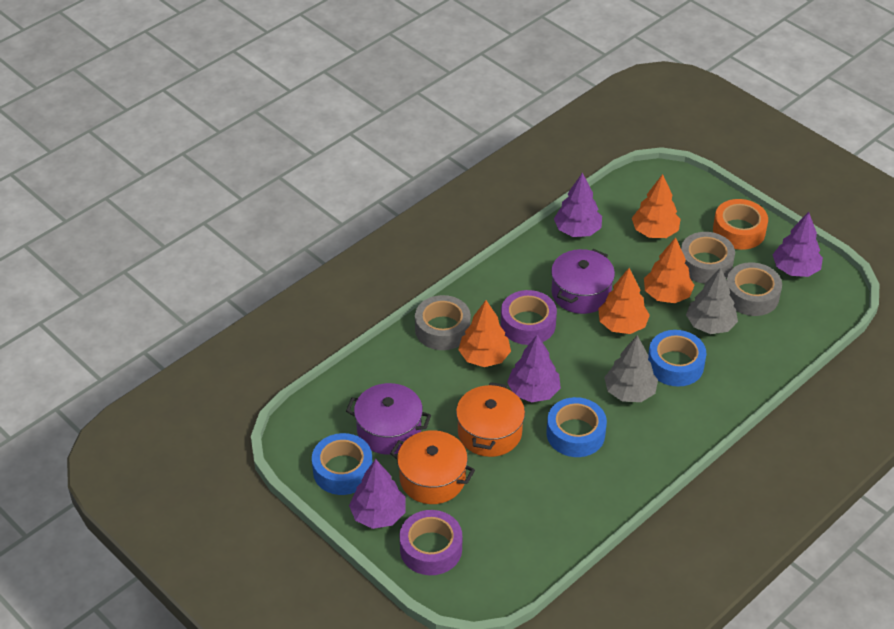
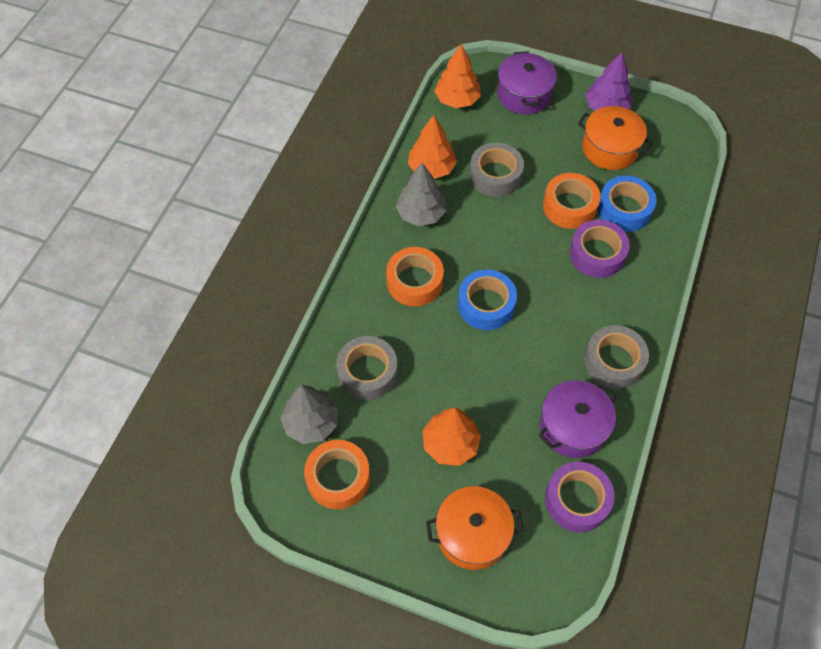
blue tape: [312,433,373,495] [547,397,607,457] [648,330,706,387] = 3 -> [458,269,517,330] [598,176,657,232] = 2
orange tape: [713,199,768,250] = 1 -> [304,440,370,509] [386,247,444,306] [543,173,600,229] = 3
orange tree: [458,300,511,367] [598,268,650,334] [632,174,681,238] [644,237,694,303] = 4 -> [408,115,457,179] [423,407,481,466] [434,44,481,108] = 3
purple tree: [349,459,406,529] [507,335,561,402] [554,173,602,237] [772,212,823,277] = 4 -> [585,52,632,111] = 1

